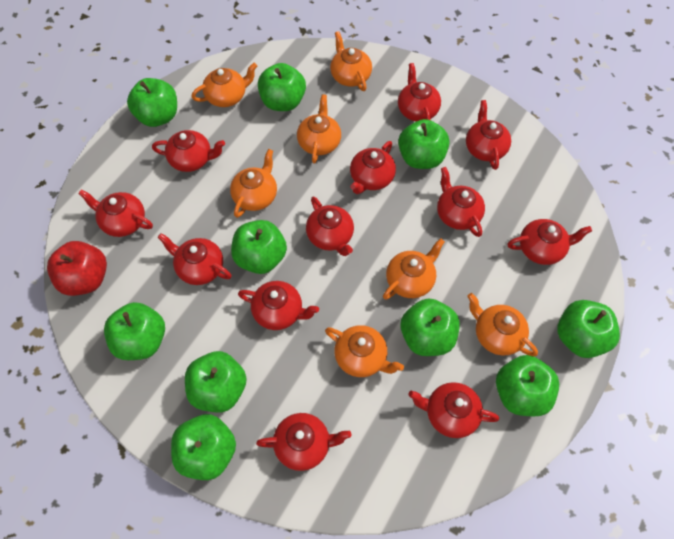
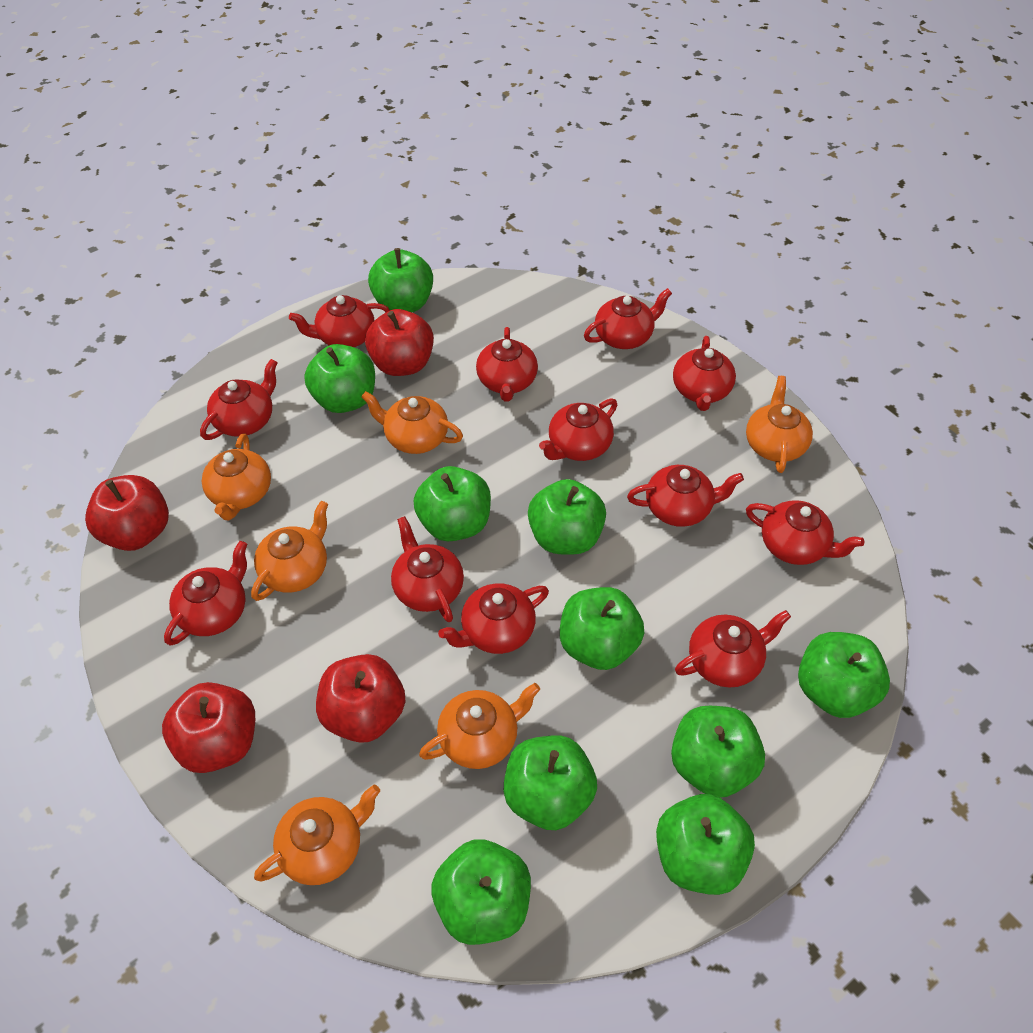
orange teapot: [192,63,257,107] [230,149,277,218] [297,94,341,163] [325,325,404,377] [330,31,372,91] [383,238,445,300] [467,293,538,356] = 7 -> [202,433,271,520] [251,501,328,601] [254,784,380,885] [361,391,463,454] [419,683,540,769] [746,376,813,473] = 6
red apple: [47,241,107,296] = 1 -> [85,475,169,551] [162,682,255,773] [316,654,406,743] [365,309,434,376] = 4

